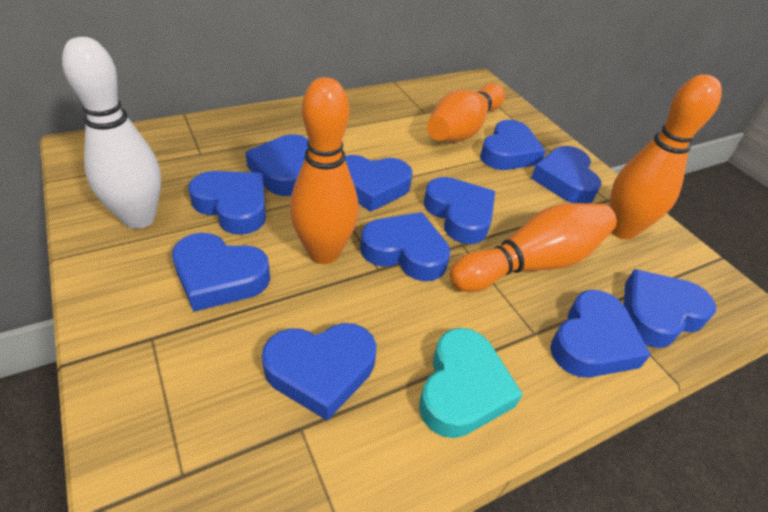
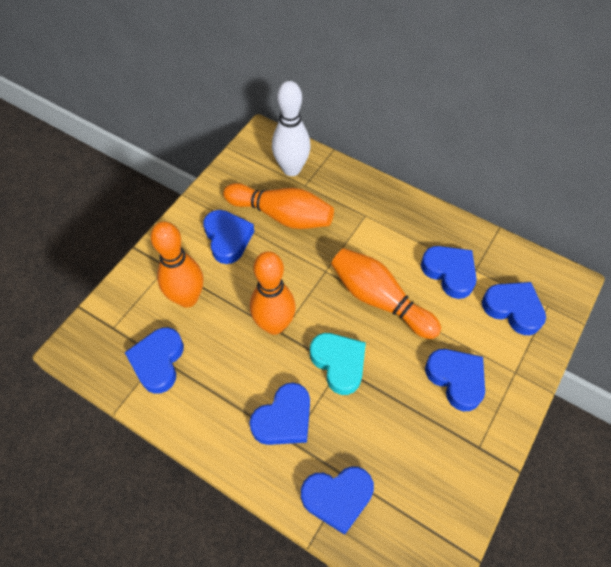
blue heart: [172,233,270,312] [188,171,266,235] [245,134,309,196] [262,323,376,421] [345,155,413,212] [360,212,450,281] [424,177,495,244] [480,120,546,170] [531,146,601,204] [550,290,651,378] [624,269,716,348] = 11 -> [124,327,184,394] [203,210,254,264] [250,383,310,445] [301,466,374,535] [421,246,477,299] [425,349,485,411] [482,282,546,335] = 7

